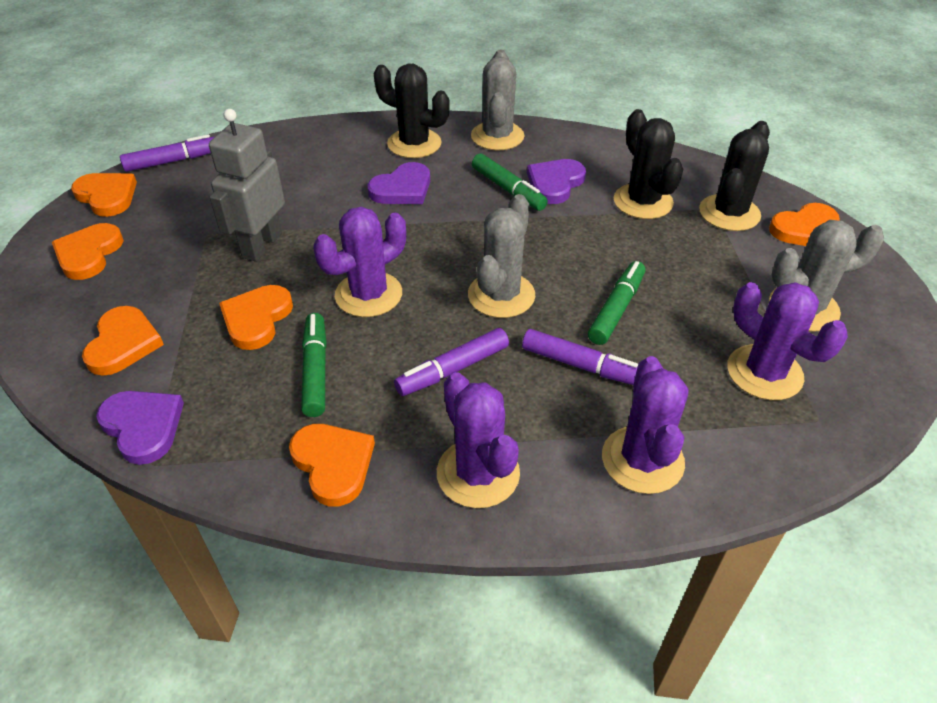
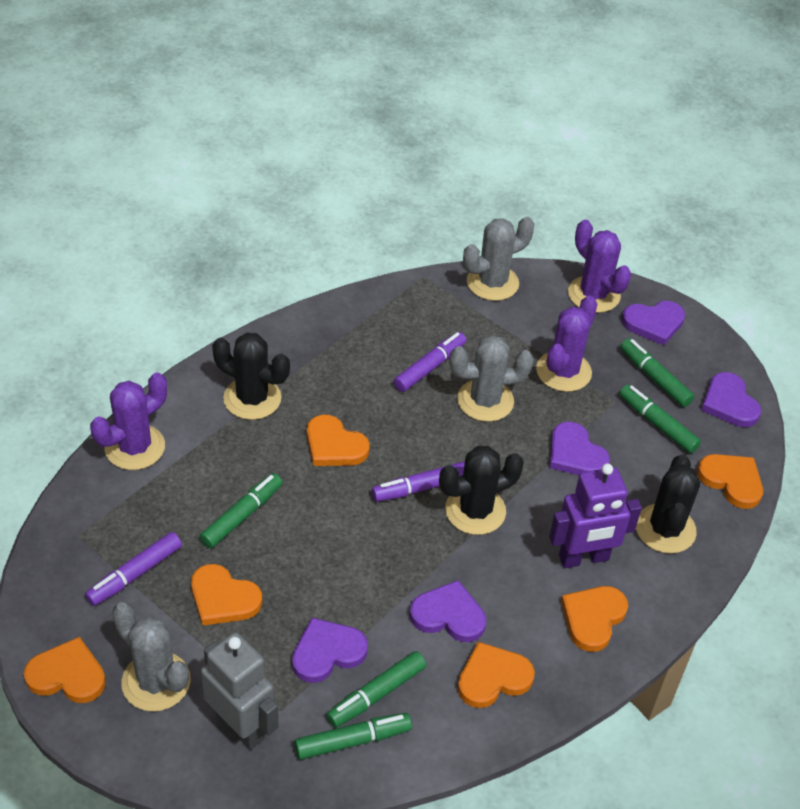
green marker: [301,313,327,417] [472,153,548,211] [588,261,645,345] = 3 -> [200,473,283,548] [294,713,412,760] [327,651,426,728] [620,338,694,407] [620,385,701,453] = 5
purple cactus: [313,207,406,317] [437,372,520,508] [602,356,689,494] [727,282,848,400] = 4 -> [90,372,167,470] [536,296,598,392] [568,220,631,313] = 3
purple heart: [96,391,184,465] [367,162,430,204] [527,159,586,204] = 3 -> [292,618,368,683] [410,580,486,642] [550,422,610,475] [622,301,685,345] [701,372,761,427] = 5
purple robot: none = 0 -> [549,463,642,568] = 1

